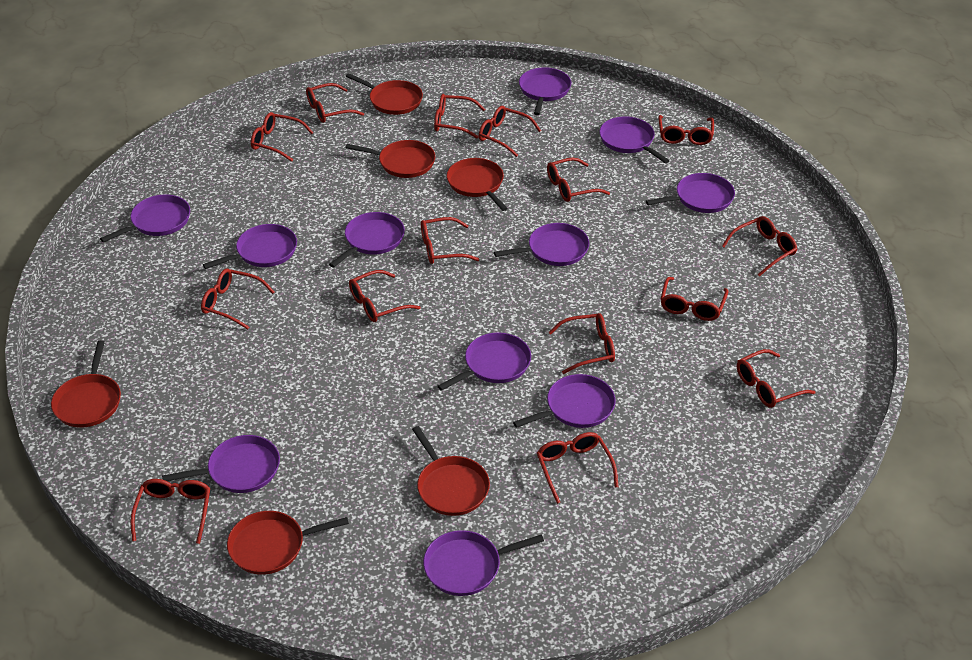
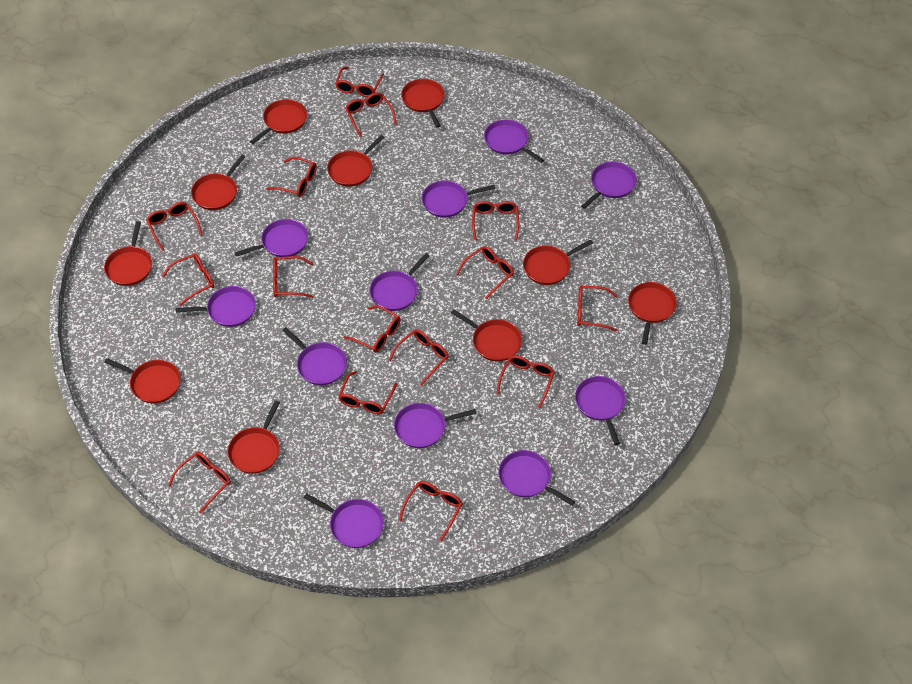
red pan: [51,341,121,428] [227,511,349,575] [346,73,423,115] [346,140,435,178] [412,426,490,516] [447,158,508,211] = 6 -> [104,221,152,286] [104,358,181,403] [191,154,246,210] [228,400,280,474] [250,99,307,144] [327,135,384,187] [401,79,445,128] [451,310,522,361] [523,239,593,285] [628,282,677,345] = 10

